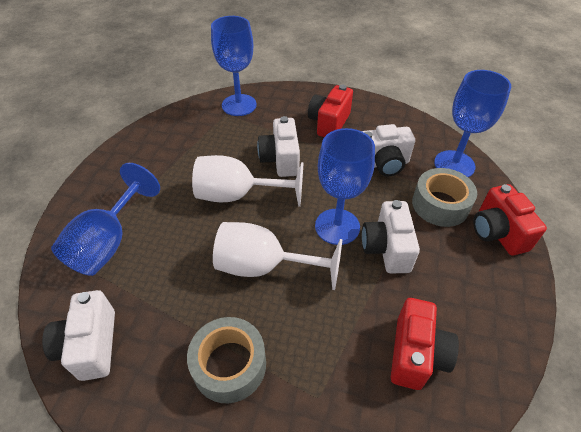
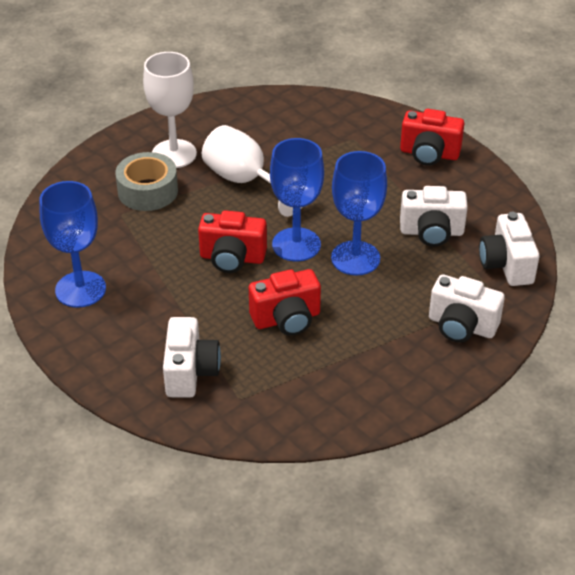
blue goblet: [51,163,160,276] [211,16,257,116] [315,128,375,245] [434,70,511,177] = 4 -> [40,181,106,308] [270,138,324,261] [331,151,387,275] = 3
grey tape: [187,317,266,403] [412,168,477,227] = 2 -> [115,152,178,211] = 1

